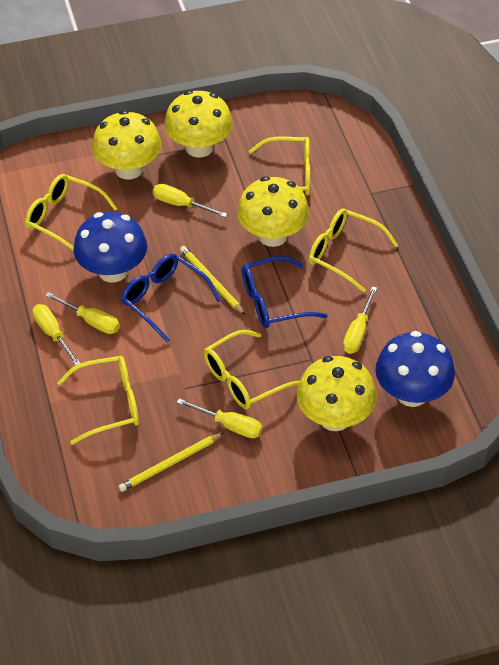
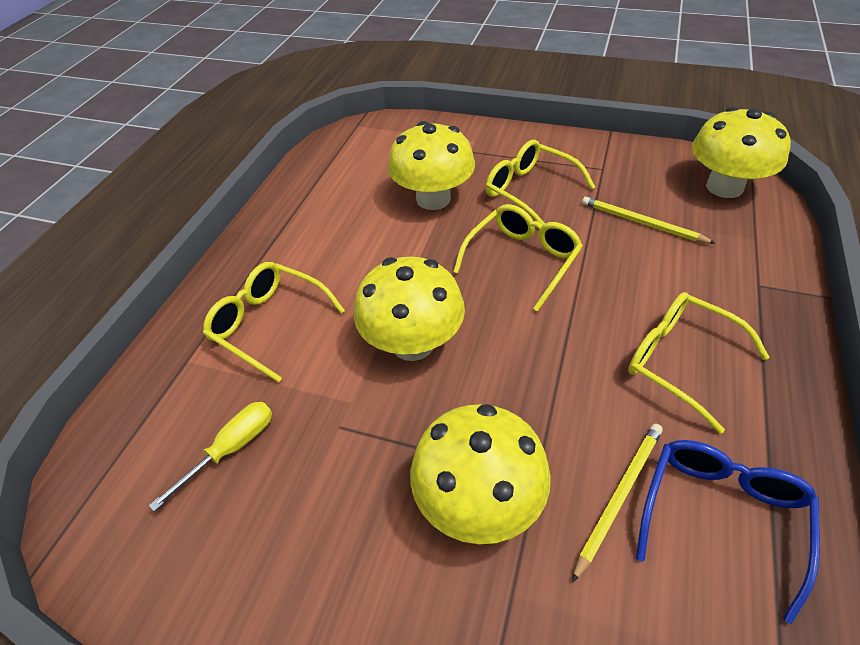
blue glasses: [121,254,221,343] [242,256,328,328] = 2 -> [636,440,820,624] = 1
blue mushroom: [74,212,147,282] [375,331,455,407] = 2 -> none = 0
yellow glasses: [25,174,118,251] [57,356,139,445] [204,330,300,409] [249,137,310,196] [309,209,398,293] = 5 -> [203,262,345,383] [453,204,583,312] [486,140,595,225] [628,292,769,434] = 4
yellow screwdriver: [32,304,80,366] [45,292,120,334] [153,184,227,217] [176,398,263,438] [343,286,377,354] = 5 -> [149,402,272,512] = 1

